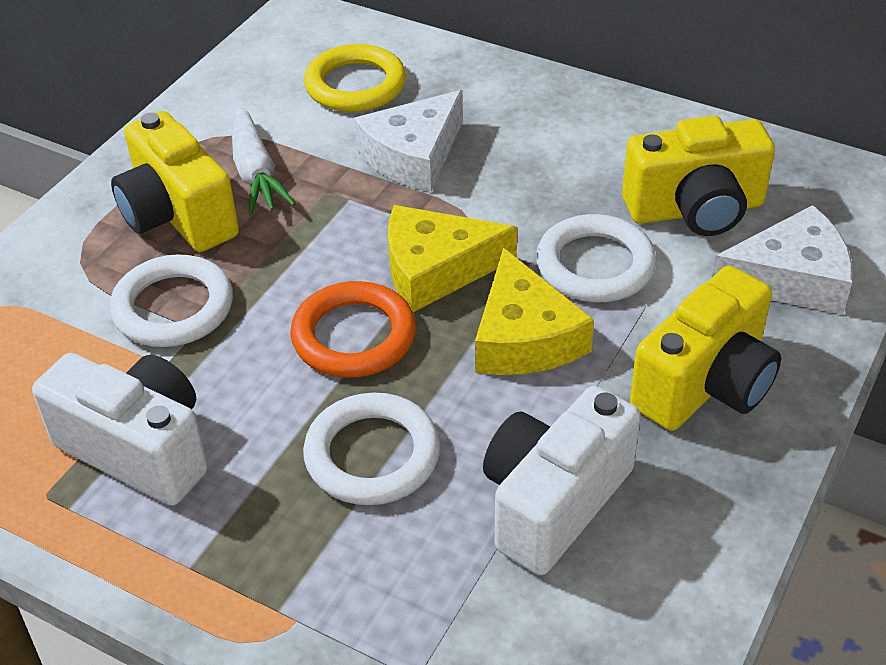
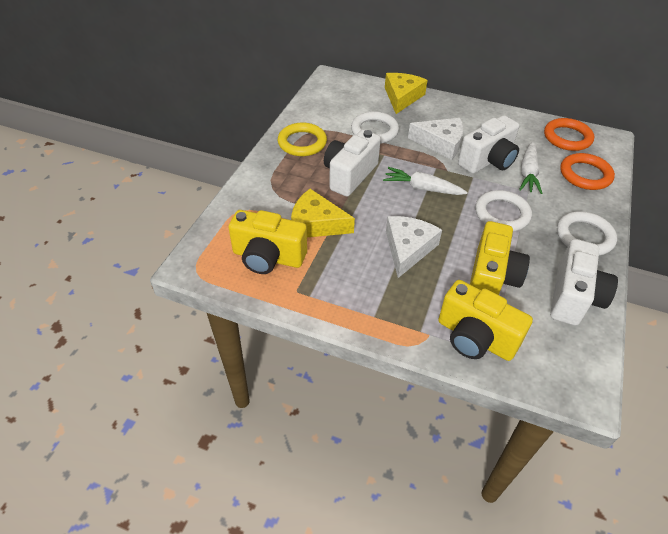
orange ring: [290,281,416,378] = 1 -> [544,118,594,151] [560,153,615,190] = 2
white camera: [32,353,208,506] [483,386,641,575] = 2 -> [324,130,381,197] [458,115,519,174] [550,239,618,326] = 3
white carrot: [232,106,296,215] = 1 -> [383,167,468,195] [519,141,542,194] = 2

